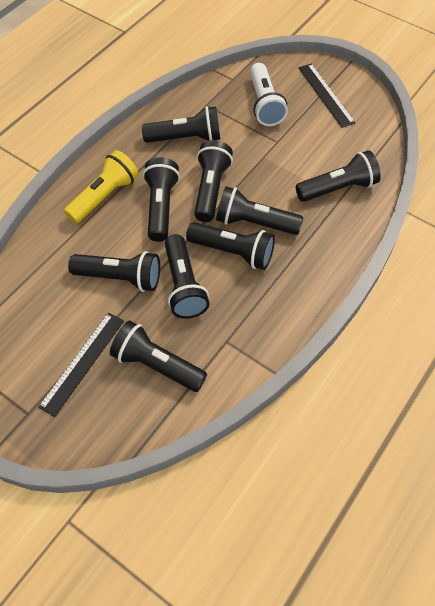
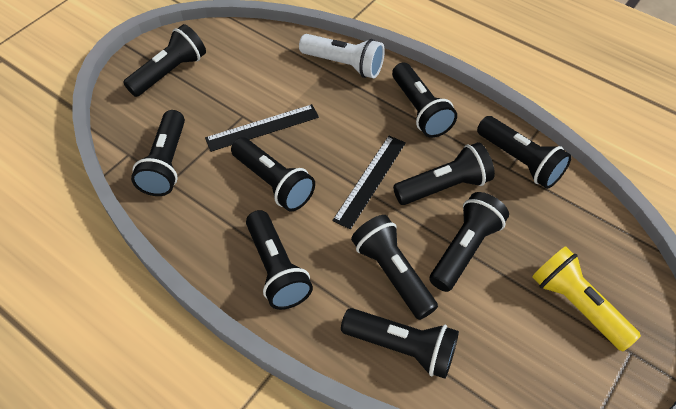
black flashlight: [68,251,160,292] [110,320,207,392] [142,106,220,143] [143,157,180,242] [165,234,209,319] [186,222,275,270] [194,140,233,222] [216,186,303,235] [296,150,381,202] = 9 -> [123,24,206,97] [131,110,185,196] [231,137,315,211] [246,210,313,310] [341,308,459,379] [351,215,438,320] [392,63,457,138] [393,142,495,205] [430,192,509,292] [477,116,572,189] = 10

